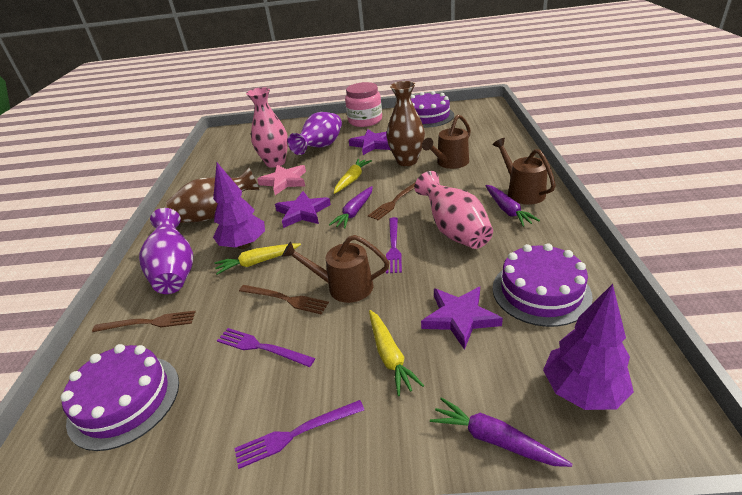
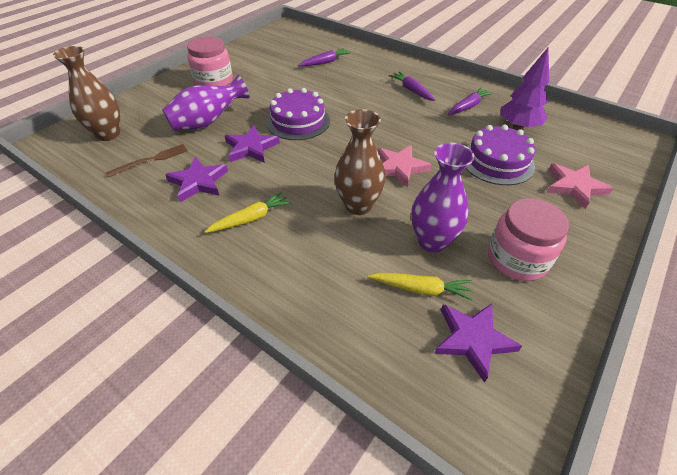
brown fork: [92,311,196,332] [239,285,329,314] [368,182,416,220] = 3 -> [106,144,188,177] = 1
brown watering can: [282,235,390,303] [422,115,471,169] [493,138,556,205] = 3 -> none = 0
pink jar: [345,82,382,127] = 1 -> [187,36,233,86] [488,198,569,281] = 2
pink star: [257,165,306,195] = 1 -> [377,145,432,188] [547,164,613,209] = 2
pink vase: [246,87,288,168] [415,171,493,249] = 2 -> none = 0
purple cake: [61,344,179,451] [411,91,454,128] [493,243,593,327] = 3 -> [266,88,330,140] [465,125,535,185] = 2
purple fork: [217,328,315,367] [235,400,364,469] [386,217,402,274] = 3 -> none = 0
purple tree: [213,163,265,249] [543,284,634,410] = 2 -> [501,48,549,130] = 1
yellow carrot: [215,243,301,275] [334,159,372,194] [369,310,424,396] = 3 -> [204,192,291,233] [368,273,473,301] = 2

